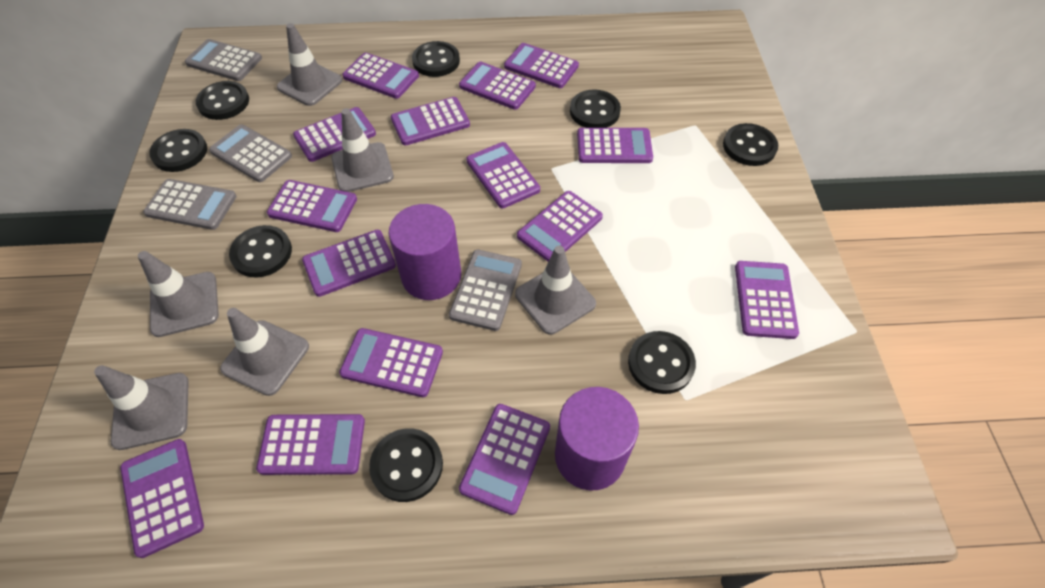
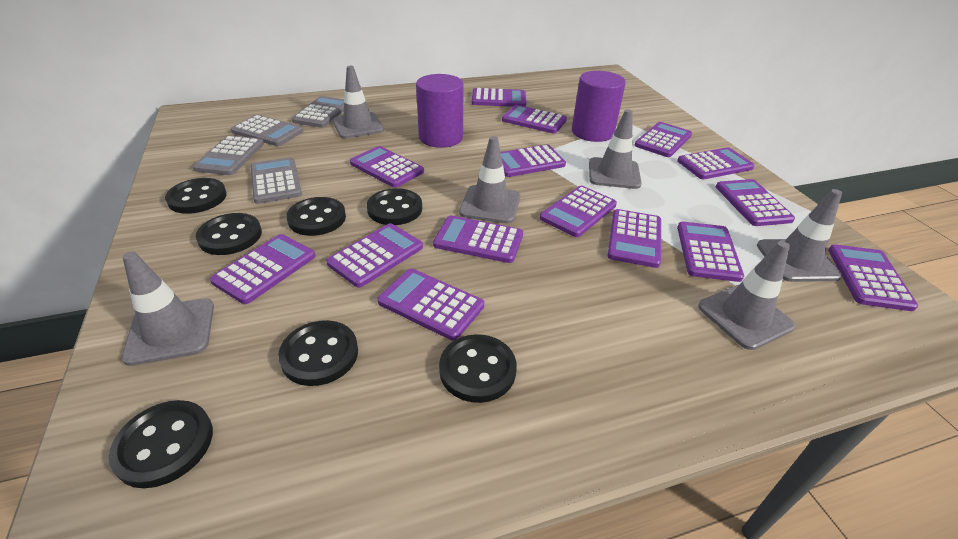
black button: [149,129,207,172] [196,81,249,120] [229,225,292,277] [369,428,443,502] [412,41,460,77] [570,89,621,128] [628,331,696,394] [723,123,778,166] = 8 -> [109,400,213,488] [165,178,227,214] [196,213,262,255] [278,320,358,386] [286,197,346,236] [367,188,422,225] [439,334,517,403] = 7

